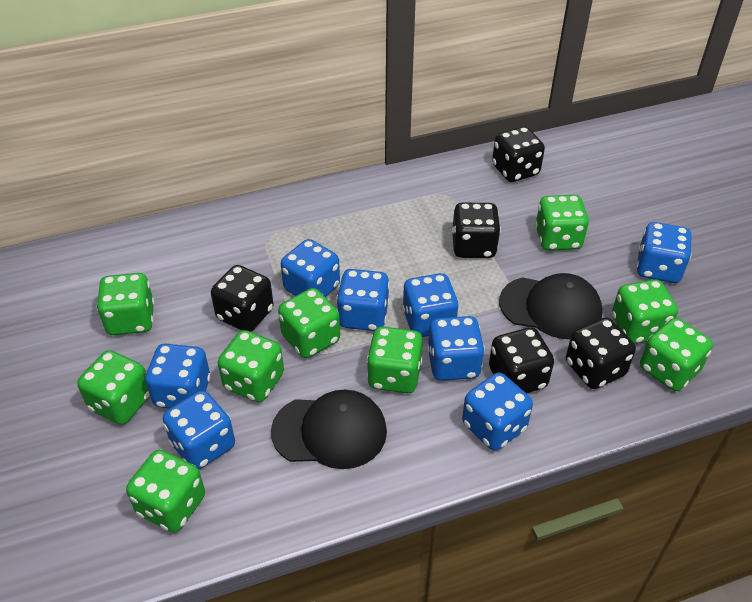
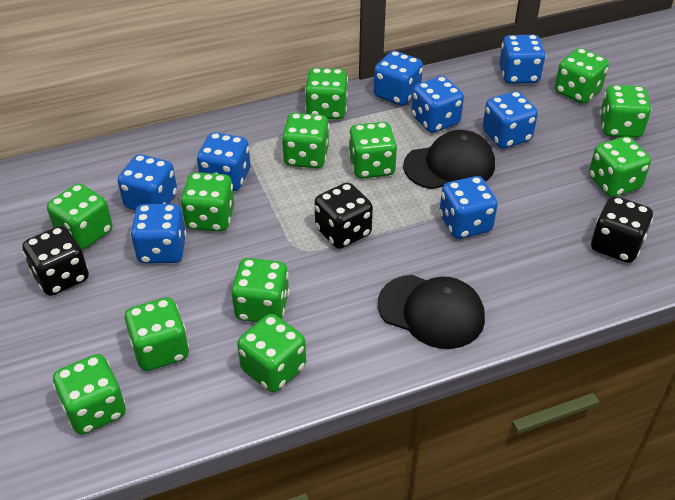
black dice: [211,265,274,332] [452,203,501,258] [489,327,554,394] [492,127,545,182] [566,318,636,389] = 5 -> [22,226,89,296] [315,182,373,249] [591,196,653,263] = 3
green dice: [77,350,150,425] [96,273,154,335] [126,450,205,532] [218,330,284,402] [278,288,340,358] [367,326,423,393] [535,195,589,251] [612,279,678,344] [640,318,713,391] = 9 -> [47,183,113,250] [53,354,126,435] [125,297,189,371] [180,172,234,232] [231,258,290,322] [237,314,306,392] [282,113,329,168] [305,68,348,119] [348,122,397,178] [555,48,609,104] [589,136,651,197] [599,85,651,138] = 12

